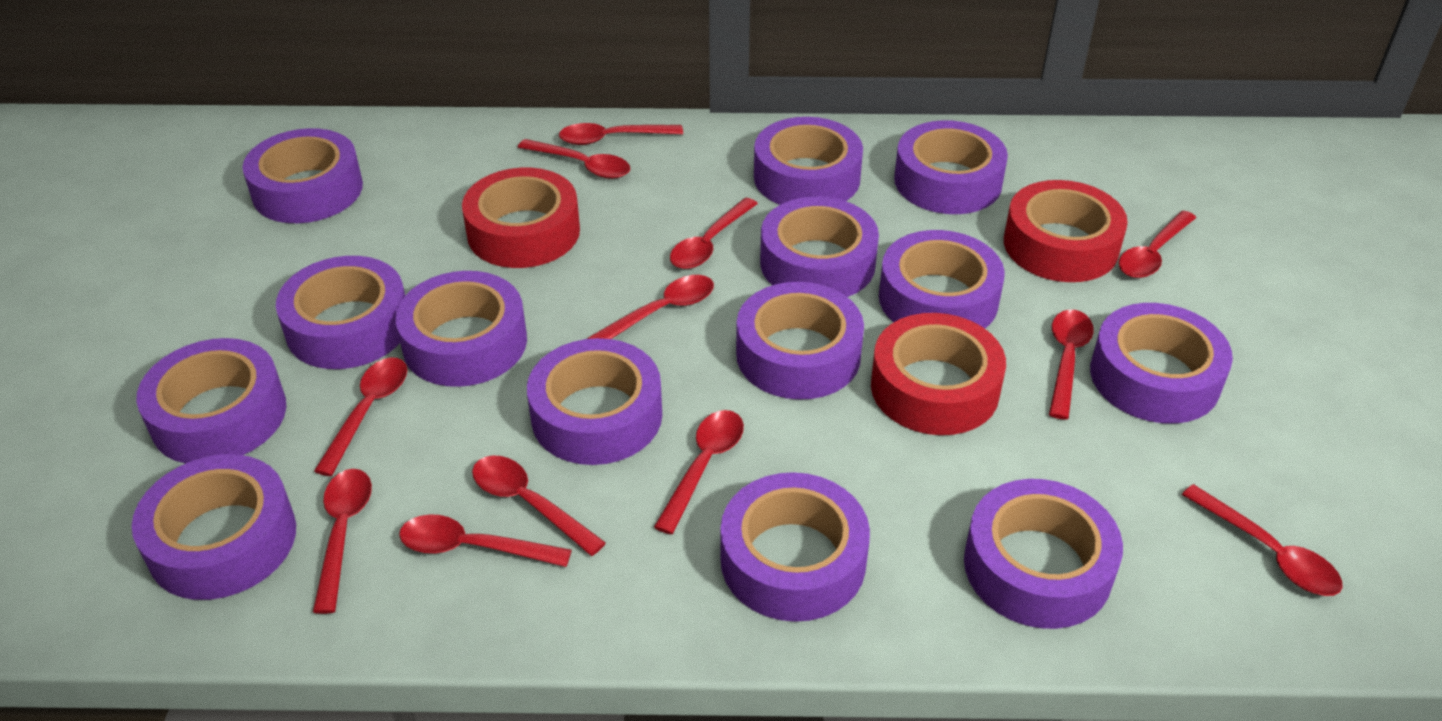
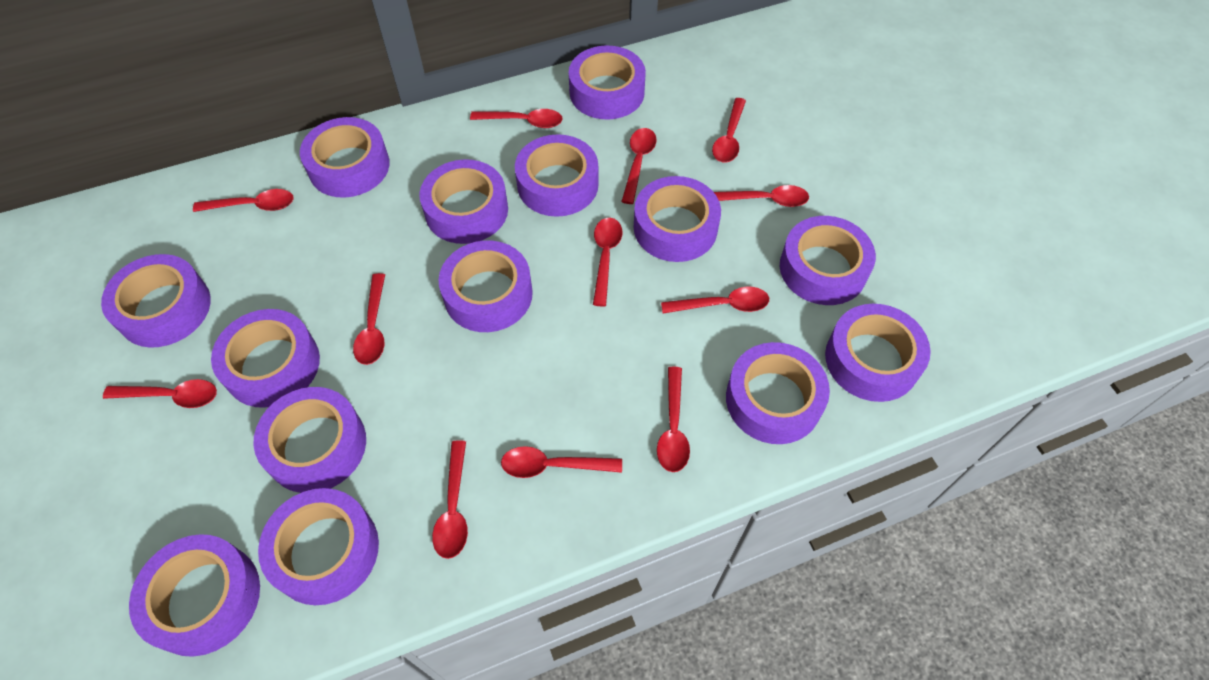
red tape: [462,168,580,268] [871,313,1006,435] [1004,180,1128,282] = 3 -> none = 0

